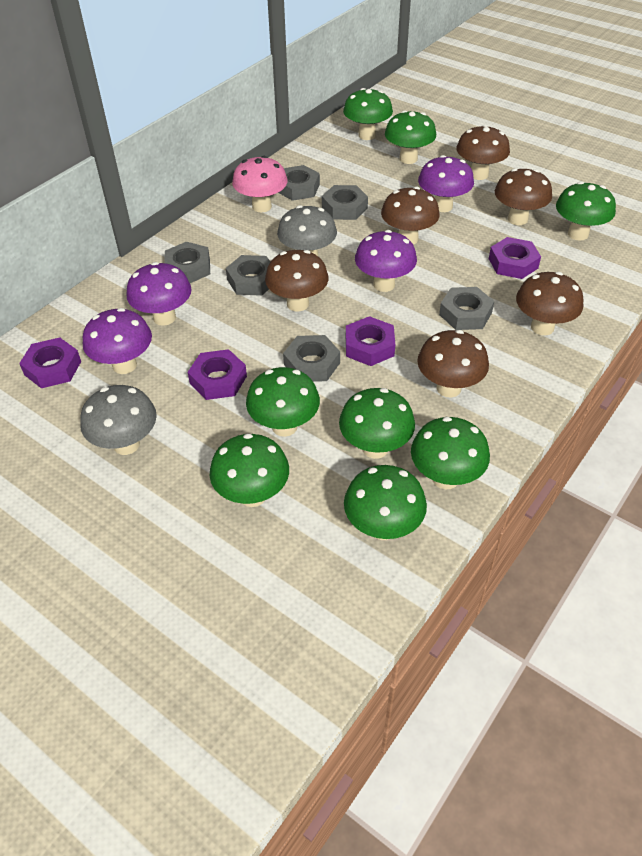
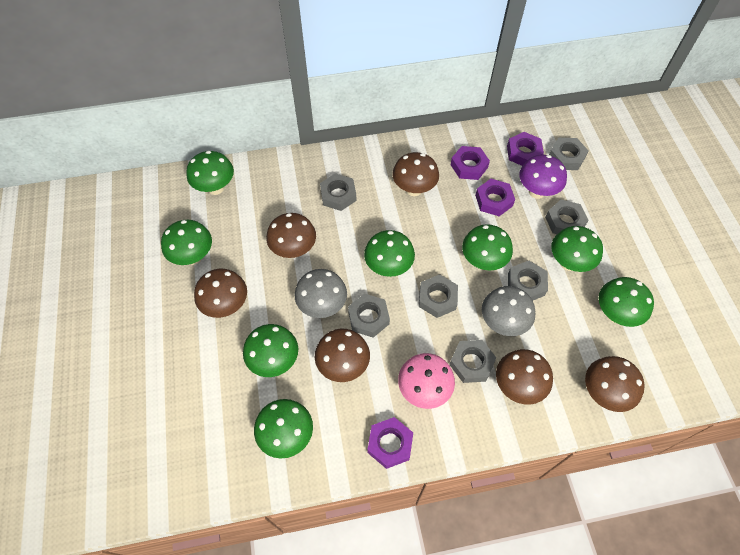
grey nut: [164,241,210,283] [226,255,270,296] [278,165,320,201] [283,335,340,382] [322,185,368,220] [439,287,494,330] = 6 -> [320,173,357,211] [348,294,390,338] [419,274,458,318] [449,340,496,383] [508,261,548,300] [545,200,589,234] [549,138,589,170] = 7
purple mushroom: [83,308,152,374] [126,262,191,326] [355,230,417,292] [418,155,474,212] = 4 -> [519,155,567,199] = 1

